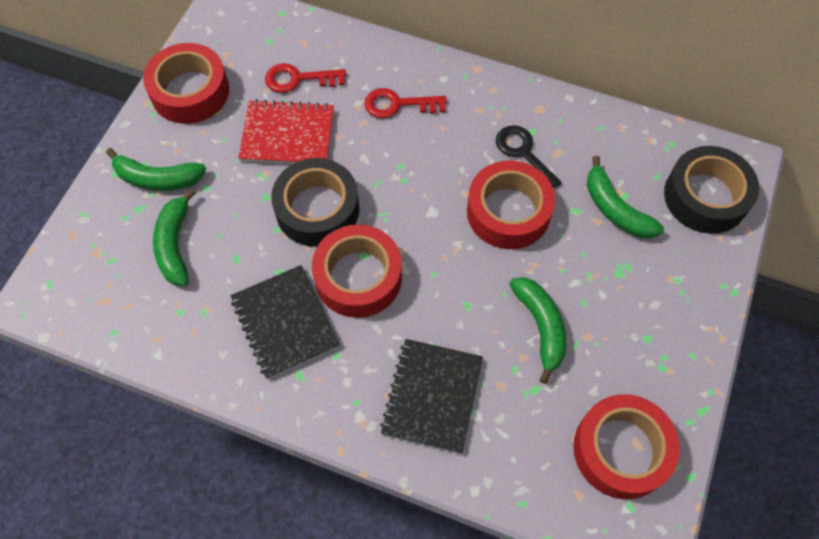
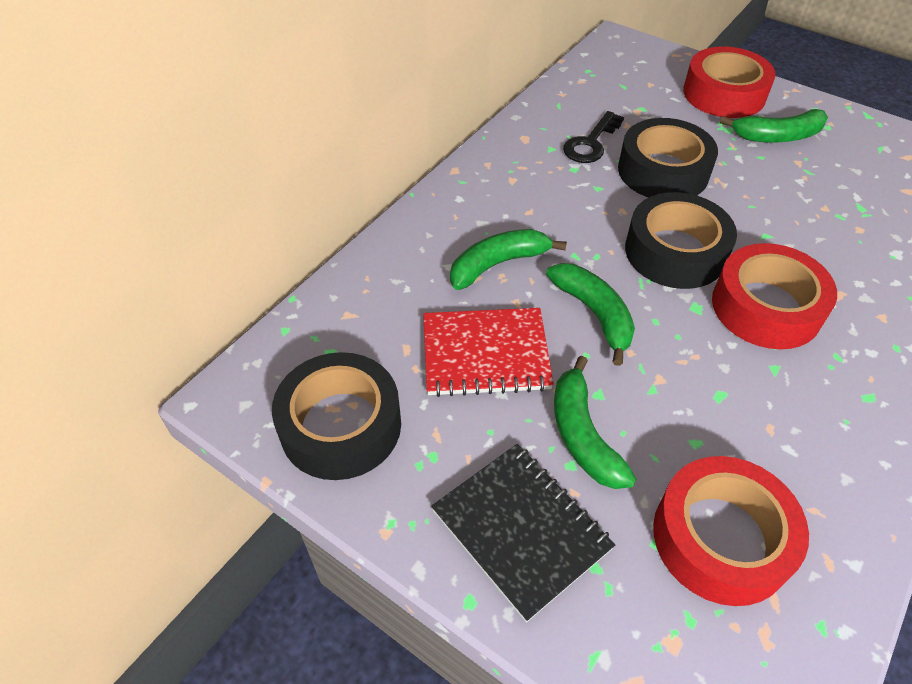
black notebook: [230,265,340,379] [380,339,483,454] = 2 -> [431,444,615,622] = 1
black tape: [271,158,360,247] [664,146,759,234] = 2 -> [272,352,401,480] [618,118,718,198] [625,192,737,289] = 3
red key: [265,63,346,93] [364,88,447,118] = 2 -> none = 0
red tape: [143,43,229,124] [312,224,402,318] [467,160,555,249] [573,394,680,499] = 4 -> [653,456,809,606] [683,46,776,118] [712,243,837,349] = 3

